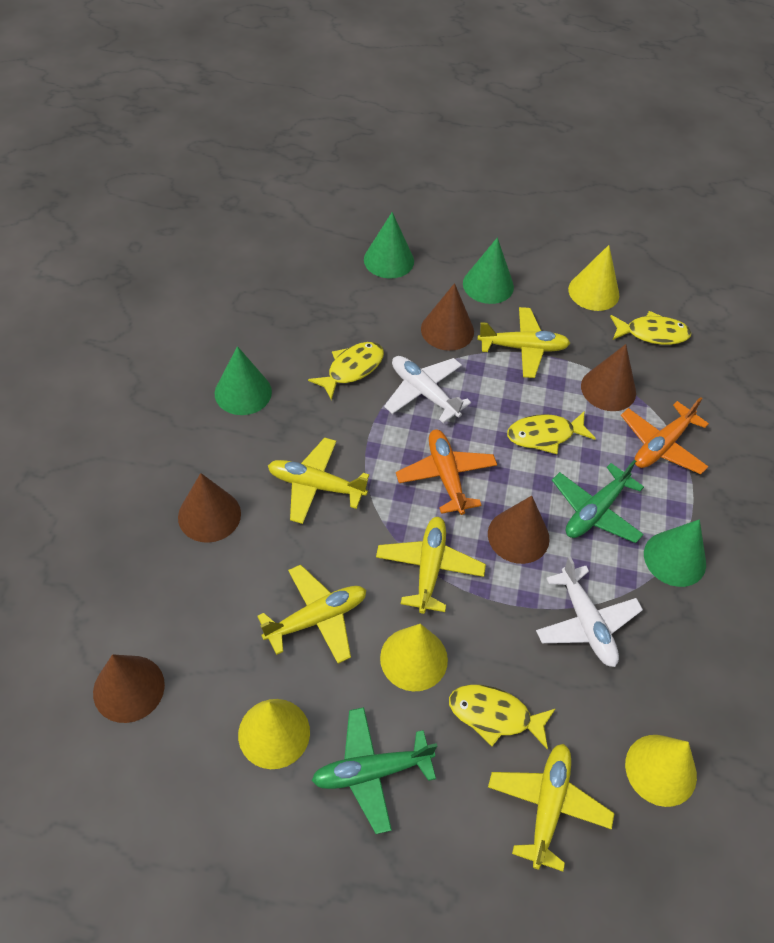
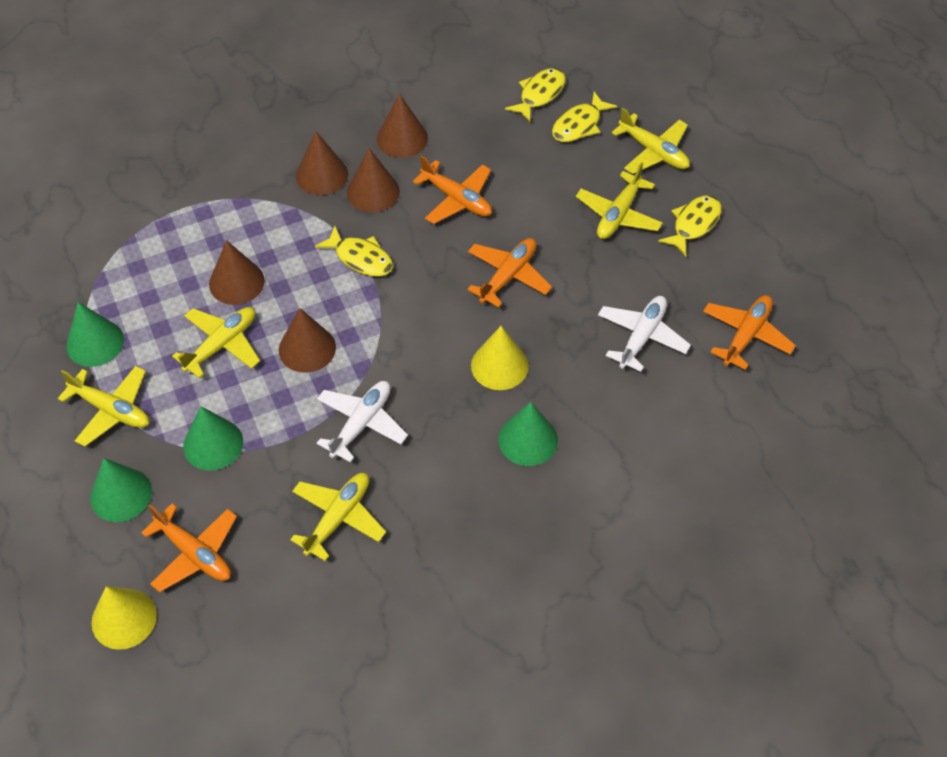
green plane: [311,707,437,834] [552,460,644,543] = 2 -> none = 0
orange plane: [396,429,497,515] [621,397,709,474] = 2 -> [141,503,237,592] [412,155,492,224] [467,238,552,308] [703,295,796,370] = 4
yellow cone: [238,699,310,769] [380,624,448,691] [568,245,619,311] [625,735,697,807] = 4 -> [91,586,157,650] [471,326,529,390] = 2

